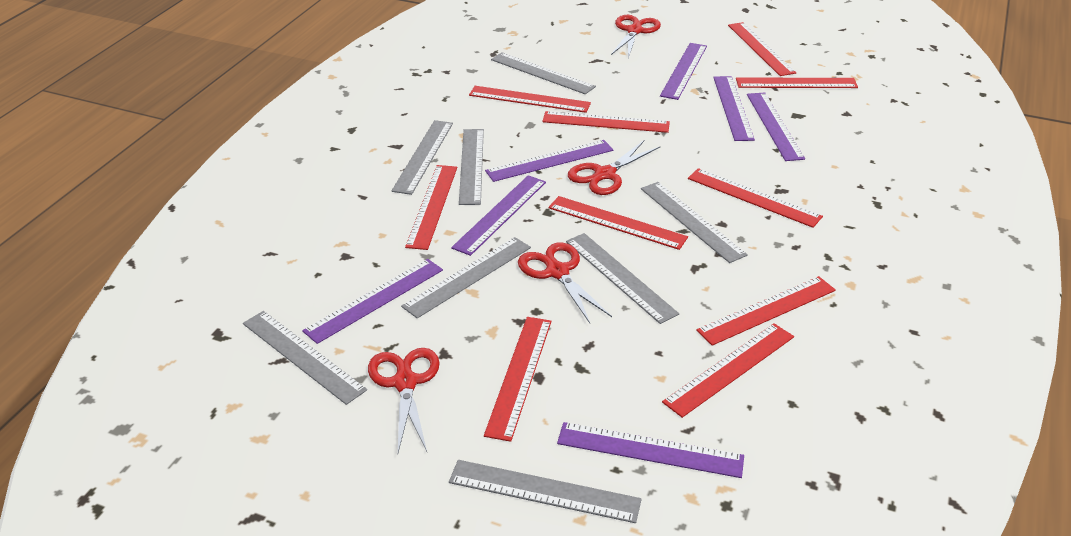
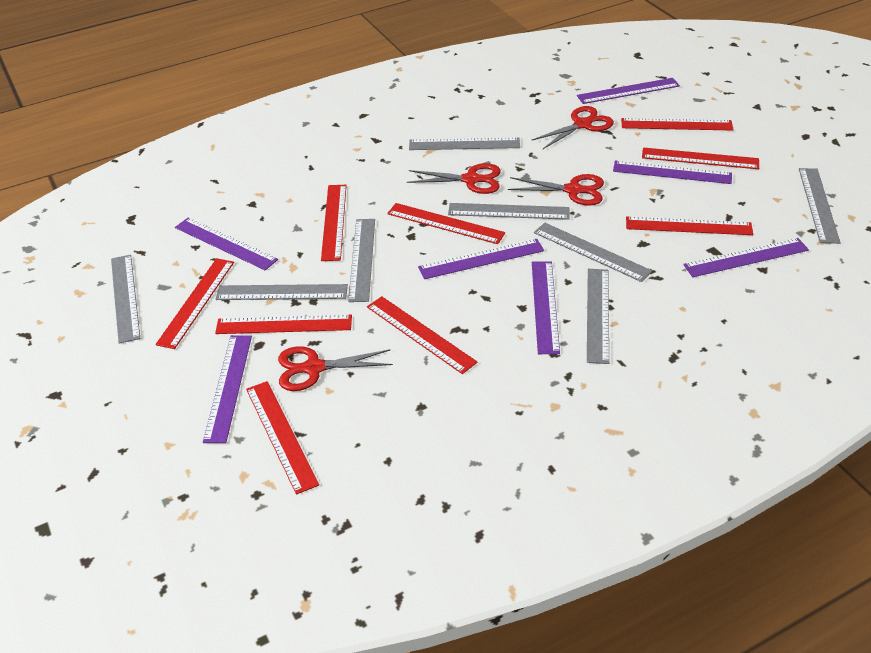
red ruler: [405,165,457,250] [469,86,591,113] [484,317,551,442] [542,111,670,133] [548,196,688,250] [662,323,794,418] [688,168,823,228] [696,276,836,346] [728,22,796,76] [736,77,858,88] = 10 -> [155,258,234,349] [215,315,352,334] [246,381,319,495] [321,185,346,261] [367,296,478,374] [387,203,505,244] [621,118,734,131] [626,216,753,235] [642,147,759,169] = 9

